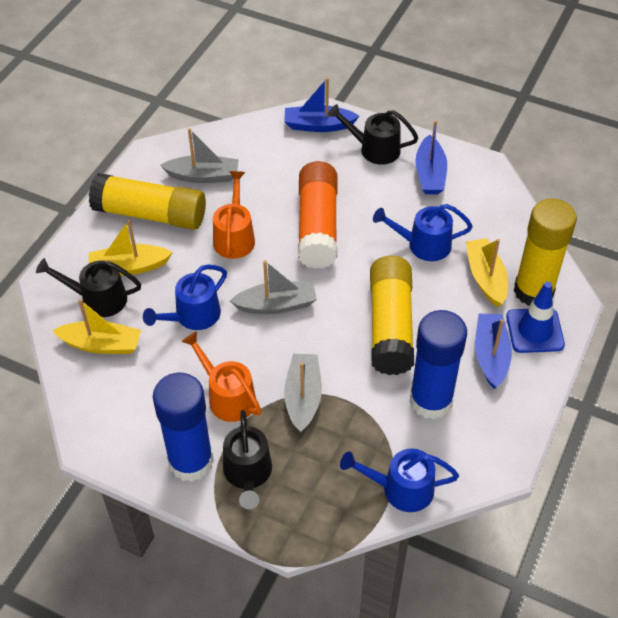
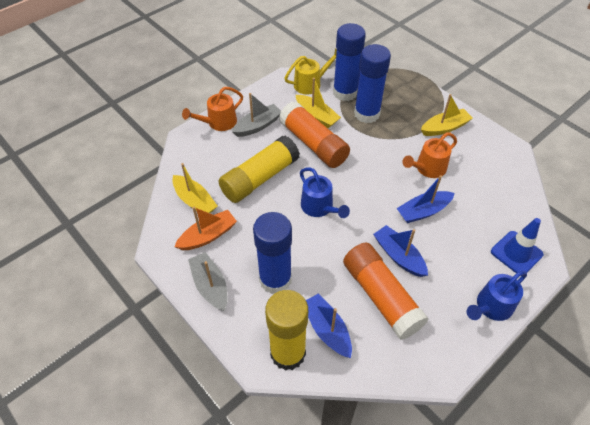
black watering can: [36,258,141,317] [223,410,272,509] [328,104,419,165] = 3 -> none = 0
blue glue stick: [153,373,214,482] [410,310,467,420] = 2 -> [253,212,292,294] [333,23,366,101] [354,44,391,123] = 3
blue watering can: [143,265,227,330] [340,449,459,512] [373,204,473,261] = 3 -> [300,167,350,218] [467,271,527,321] = 2
grey boat: [160,128,239,183] [230,260,317,314] [284,354,322,432] = 3 -> [188,252,228,311] [232,93,281,137] = 2
orange boat: none = 0 -> [174,207,237,250] = 1
orange glue stick: [298,161,338,269] = 1 -> [279,101,350,168] [343,243,429,340] = 2
yellow glue stick: [89,173,206,230] [370,256,414,375] [514,199,577,306] = 3 -> [218,136,300,203] [265,290,308,371] = 2
yellow watering can: none = 0 -> [284,48,337,95] = 1

